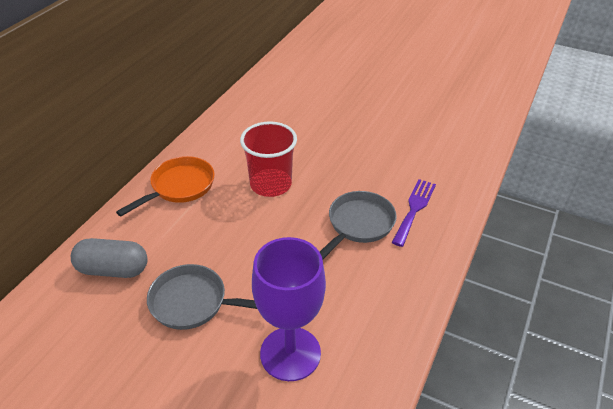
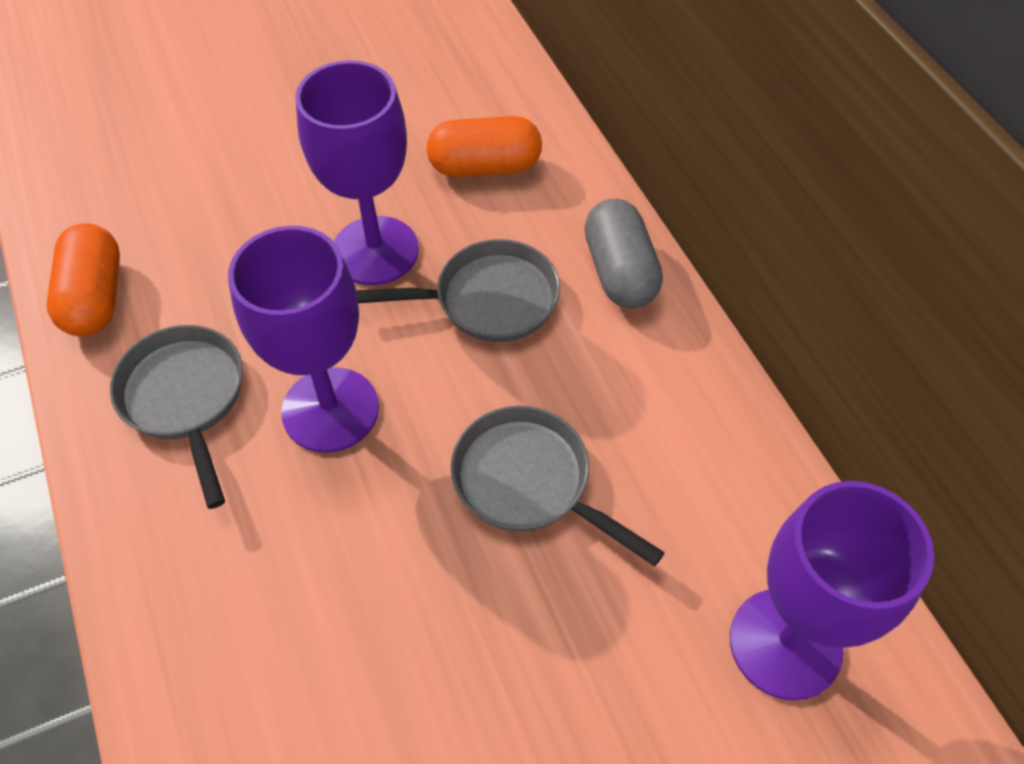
grey pan: [147,264,257,330] [320,191,397,260] = 2 -> [110,325,243,509] [356,239,560,342] [451,406,665,566] = 3
orange capsule: none = 0 -> [47,223,120,337] [427,116,542,177] = 2
orange pan: [116,156,215,216] = 1 -> none = 0
purple fork: [392,179,436,247] = 1 -> none = 0
purple goblet: [252,237,326,381] = 1 -> [228,226,379,453] [295,60,419,285] [730,481,934,701] = 3
red cup: [240,121,297,197] = 1 -> none = 0

